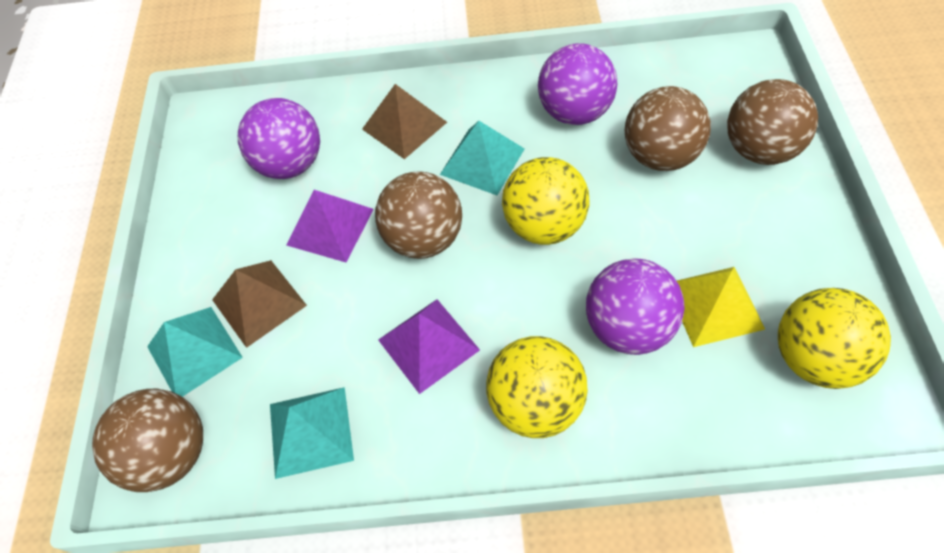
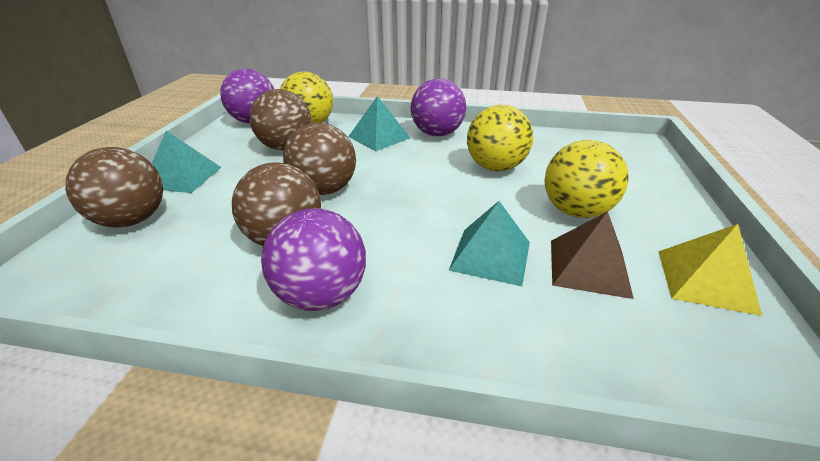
brown pyramid: [212,260,307,348] [362,84,447,159] = 2 -> [551,211,634,299] = 1
purple pyramid: [287,190,374,262] [378,299,480,394] = 2 -> none = 0

